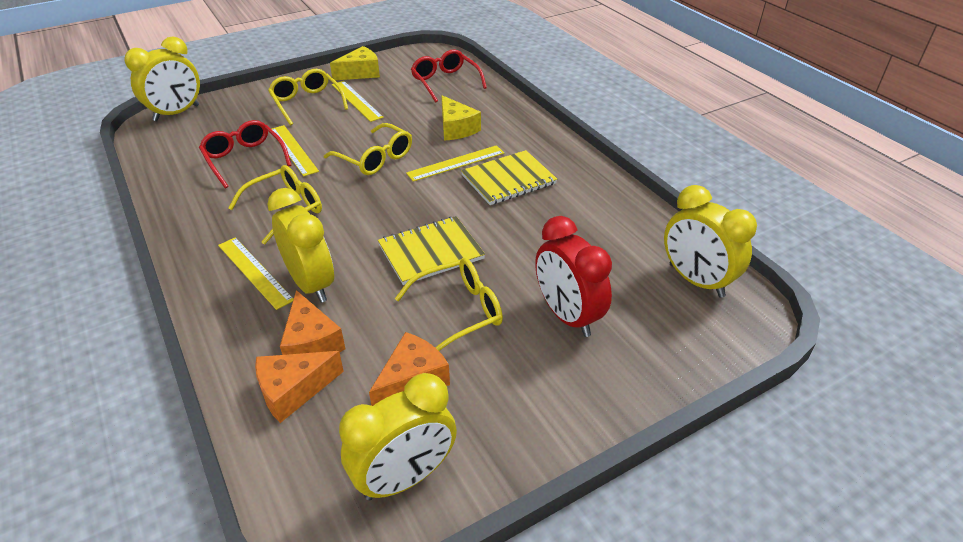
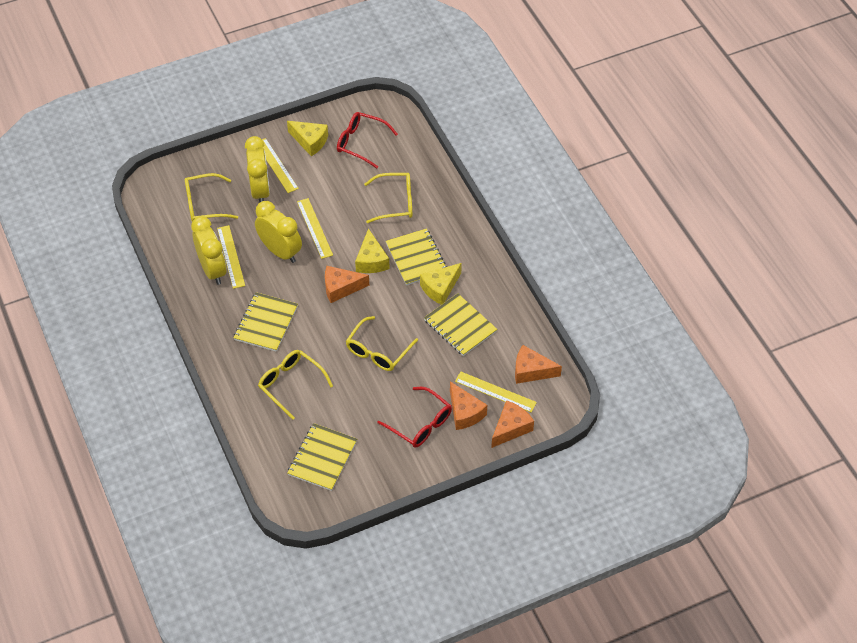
orange cheese: [255,351,344,423] [280,290,345,355] [369,332,450,406] = 3 -> [325,266,369,303] [450,381,487,430] [491,400,534,448] [515,345,562,384] = 4
red clock: [535,216,612,337] = 1 -> none = 0
yellow cheese: [330,46,380,80] [441,95,481,141] = 2 -> [287,121,328,156] [355,228,390,273] [420,263,462,305] = 3
yellow clock: [124,36,200,121] [267,188,334,303] [339,373,457,501] [664,185,757,298] = 4 -> [191,216,226,285] [245,136,270,203] [255,201,302,263] = 3
yellow notebook: [378,216,485,285] [461,150,557,205] = 2 -> [234,292,298,352] [287,423,357,491] [386,228,447,286] [424,293,498,356] = 4

